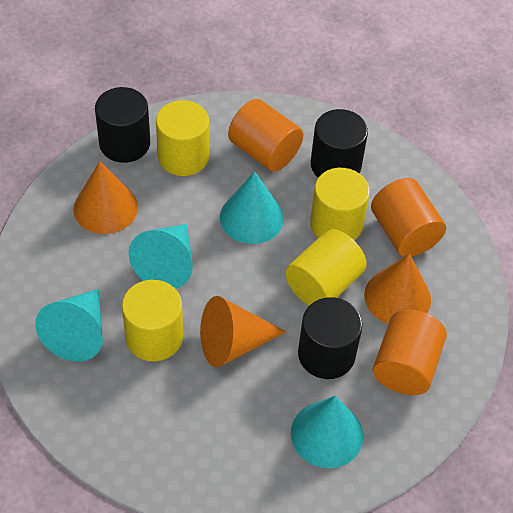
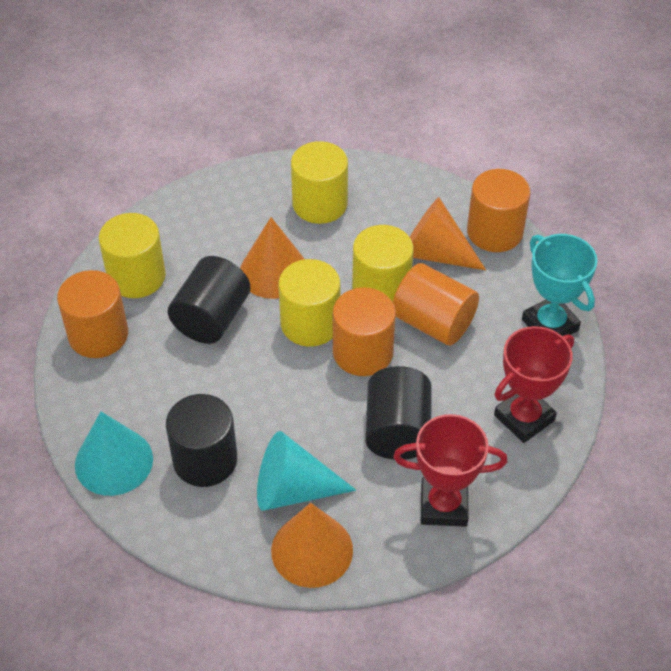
orange cylinder: [228,99,303,172] [371,178,446,257] [373,309,447,395] = 3 -> [57,270,128,358] [333,288,396,376] [393,263,479,346] [467,169,531,252] = 4
red trophy: none = 0 -> [393,414,507,527] [494,326,574,443] = 2
turquoise cone: [35,289,103,362] [128,224,193,289] [220,171,284,244] [291,396,363,468] = 4 -> [75,411,153,496] [257,431,356,511] = 2
turquoise trophy: none = 0 -> [522,234,597,336] = 1

